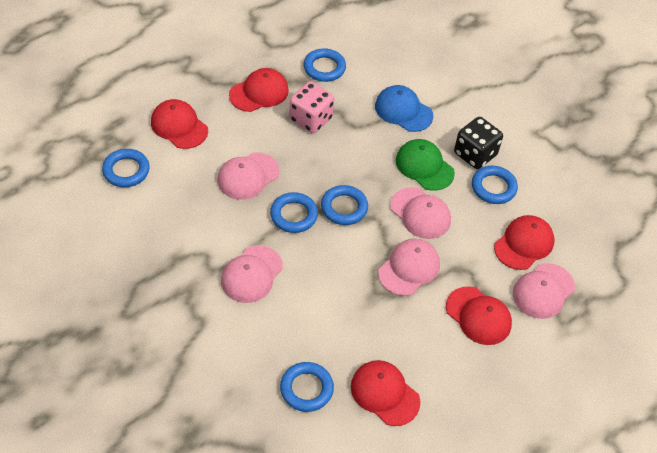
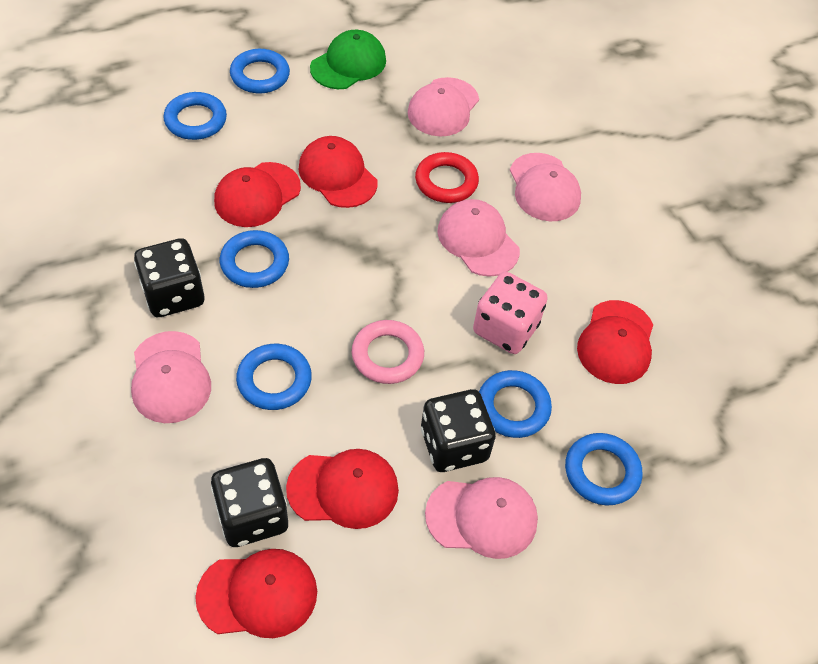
black dice: [454,117,503,169] = 1 -> [134,238,204,317] [211,458,288,547] [421,389,496,472] = 3
blue cap: [375,85,433,132] = 1 -> none = 0
pink ring: none = 0 -> [352,320,424,384] = 1
red ring: none = 0 -> [415,152,479,203] = 1

